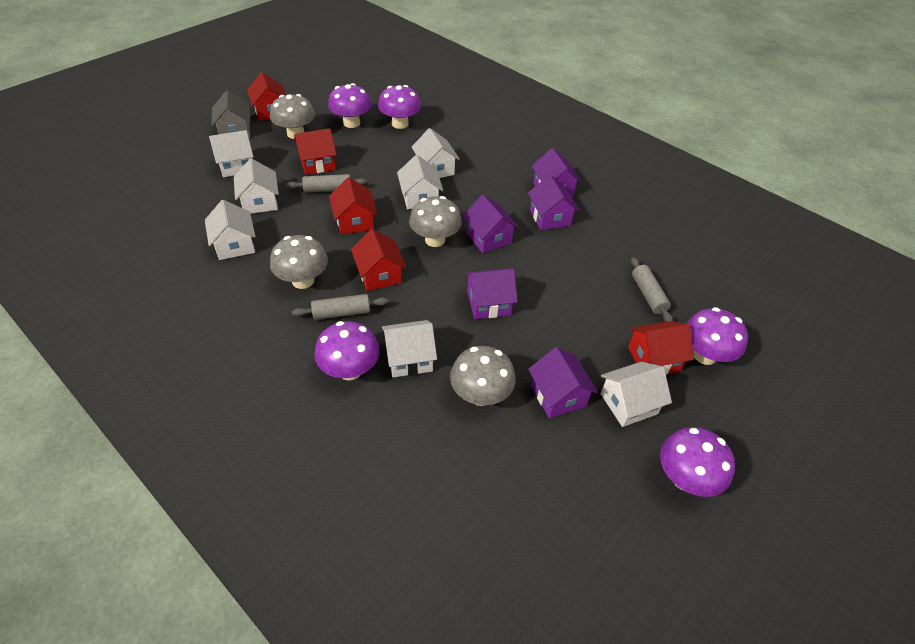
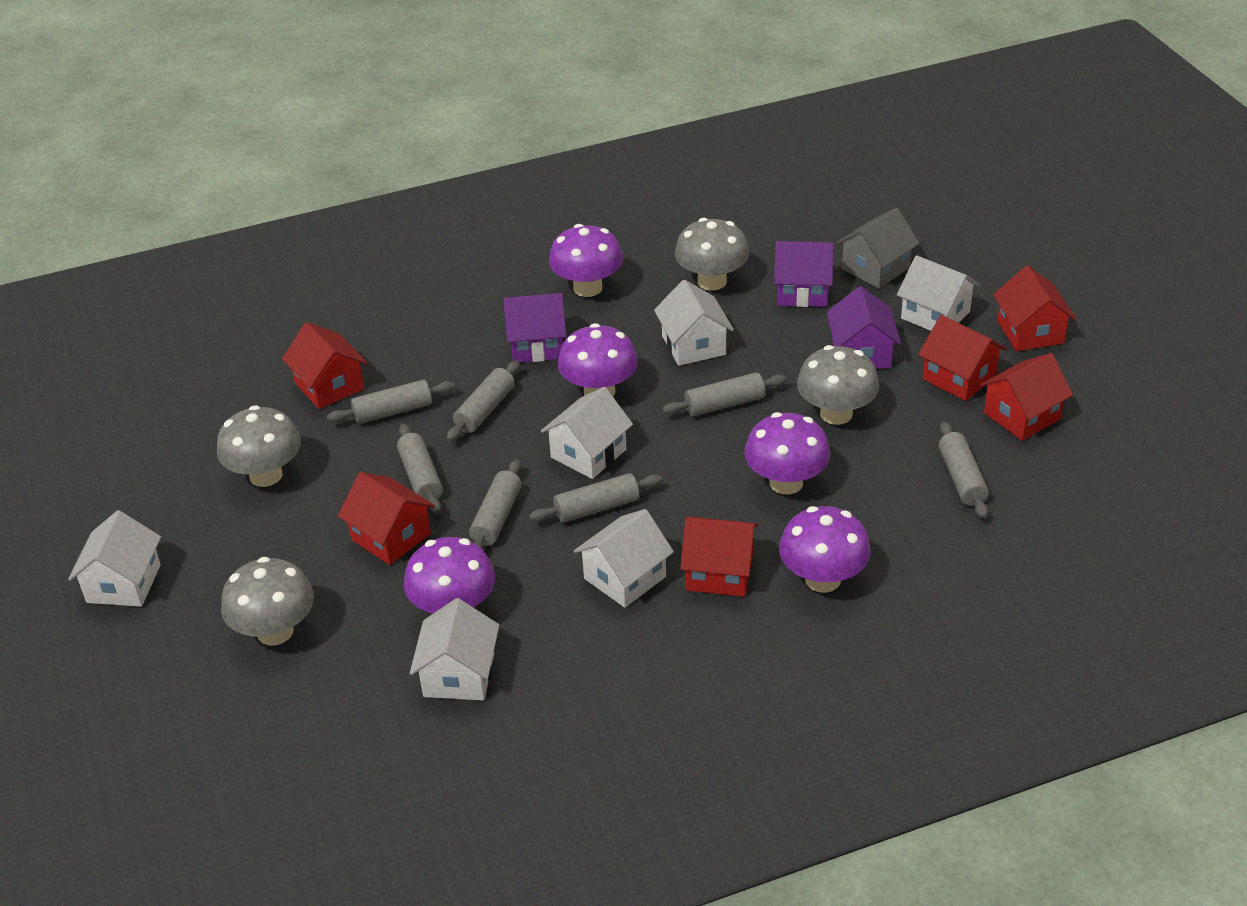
grey rolling pin: [286,174,367,193] [292,294,389,320] [631,257,673,322] = 3 -> [327,379,455,424] [397,423,443,514] [446,360,520,442] [469,459,522,549] [529,473,662,523] [662,372,787,416] [938,421,989,519] = 7
purple house: [463,195,519,253] [465,268,518,319] [528,175,579,230] [528,347,598,418] [531,148,582,197] = 5 -> [503,293,567,363] [774,241,834,307] [827,286,901,369] = 3
red house: [247,72,286,121] [294,128,337,175] [329,177,378,235] [351,229,406,291] [628,321,694,375] = 5 -> [282,322,367,409] [338,472,435,565] [680,517,758,597] [918,315,1007,401] [980,353,1073,441] [993,266,1076,351] = 6
white house: [205,200,256,260] [209,130,254,177] [234,158,279,214] [382,320,437,378] [397,155,443,209] [412,128,460,178] [601,362,672,427] = 7 -> [68,510,161,607] [410,598,499,701] [541,387,633,479] [574,509,674,608] [654,280,734,366] [897,255,980,331] = 6

